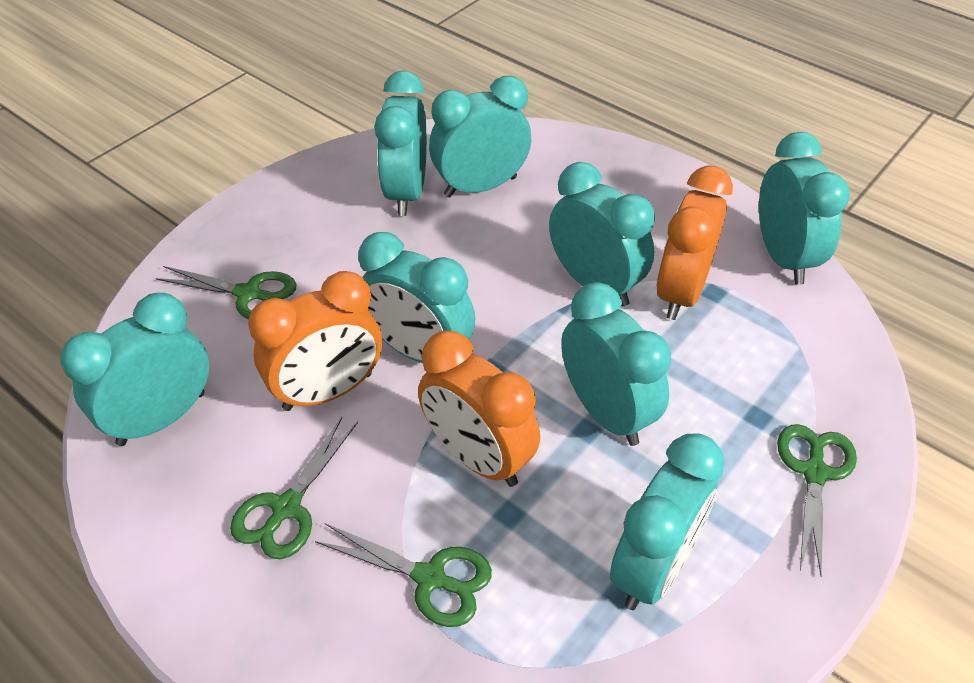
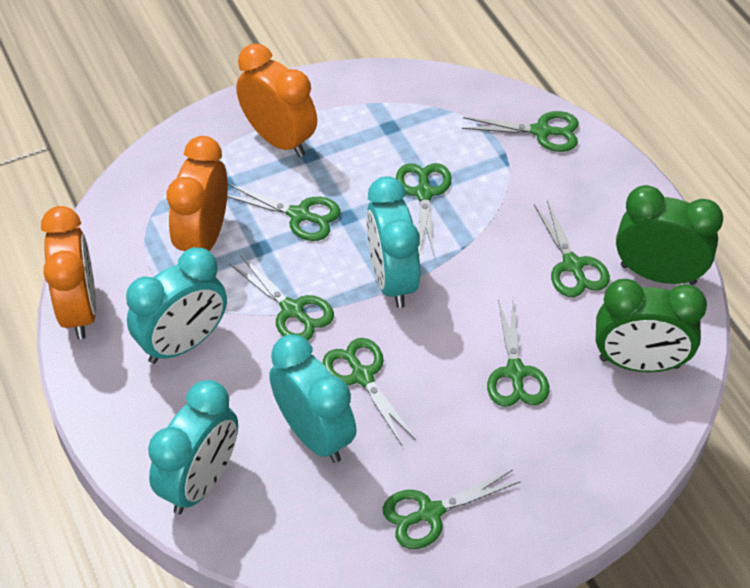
green clock: none = 0 -> [596,279,707,372] [616,185,723,285] = 2
green scissors: [156,266,296,319] [230,417,358,559] [315,523,492,627] [777,424,857,576] = 4 -> [227,184,340,241] [229,255,334,341] [323,338,416,445] [383,470,521,549] [396,163,452,255] [462,111,579,152] [487,299,549,407] [534,200,610,297] = 8
turquoise clock: [60,293,209,446] [358,232,476,363] [375,70,427,216] [429,76,531,198] [549,162,655,306] [561,282,671,446] [610,433,725,610] [759,132,850,285] = 8 -> [126,247,227,364] [148,380,238,514] [269,335,357,463] [366,176,420,308] = 4

